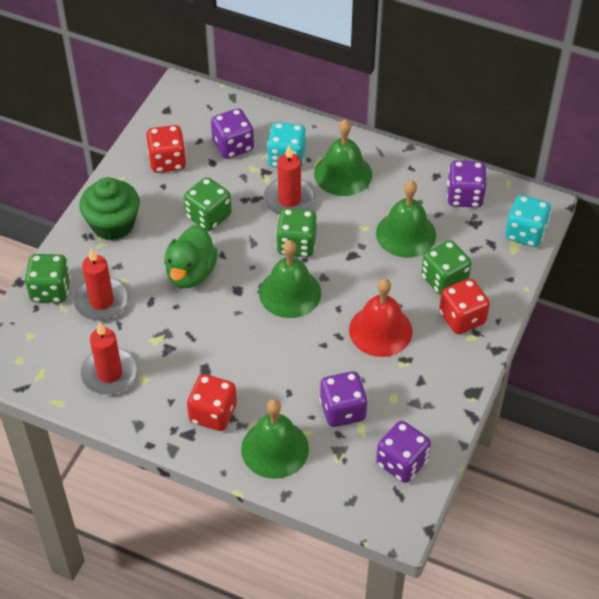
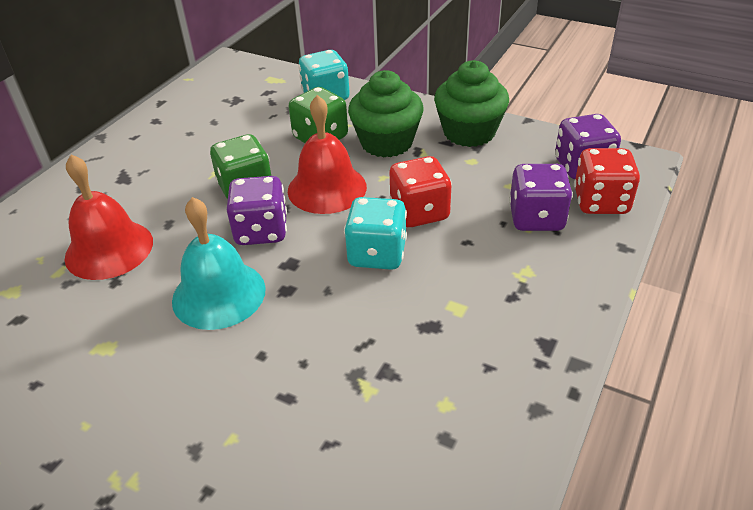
green bell: [241,399,309,479] [259,240,321,318] [314,119,372,196] [376,180,436,258] = 4 -> none = 0
green cupcake: [79,177,140,240] = 1 -> [348,70,423,158] [434,60,509,147] = 2
green dice: [25,254,71,303] [184,177,232,231] [276,208,317,257] [421,240,471,295] = 4 -> [210,134,272,199] [289,87,348,143] = 2
green duck: [164,225,218,288] = 1 -> none = 0
purple dice: [211,108,254,159] [319,371,368,427] [376,421,431,483] [447,160,487,208] = 4 -> [227,176,287,245] [509,164,573,231] [555,114,621,179] = 3
red bell: [349,278,413,357] = 1 -> [65,155,153,280] [288,95,367,214] = 2
red candle: [73,248,129,321] [80,322,138,395] [263,145,316,215] = 3 -> none = 0
red dice: [146,125,187,173] [187,374,237,431] [439,278,490,334] = 3 -> [389,156,452,227] [574,148,640,214] = 2
turquoise bell: none = 0 -> [172,197,266,330] = 1

